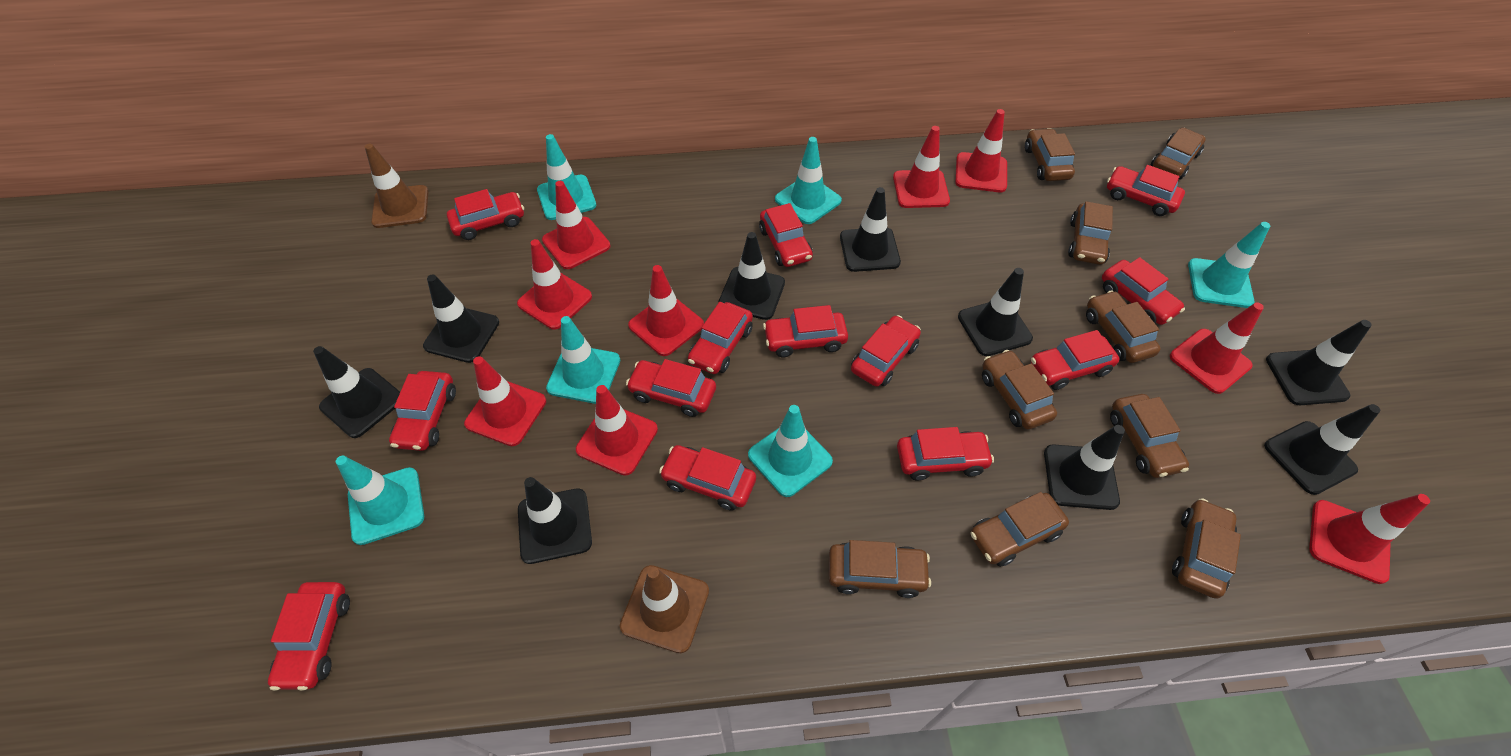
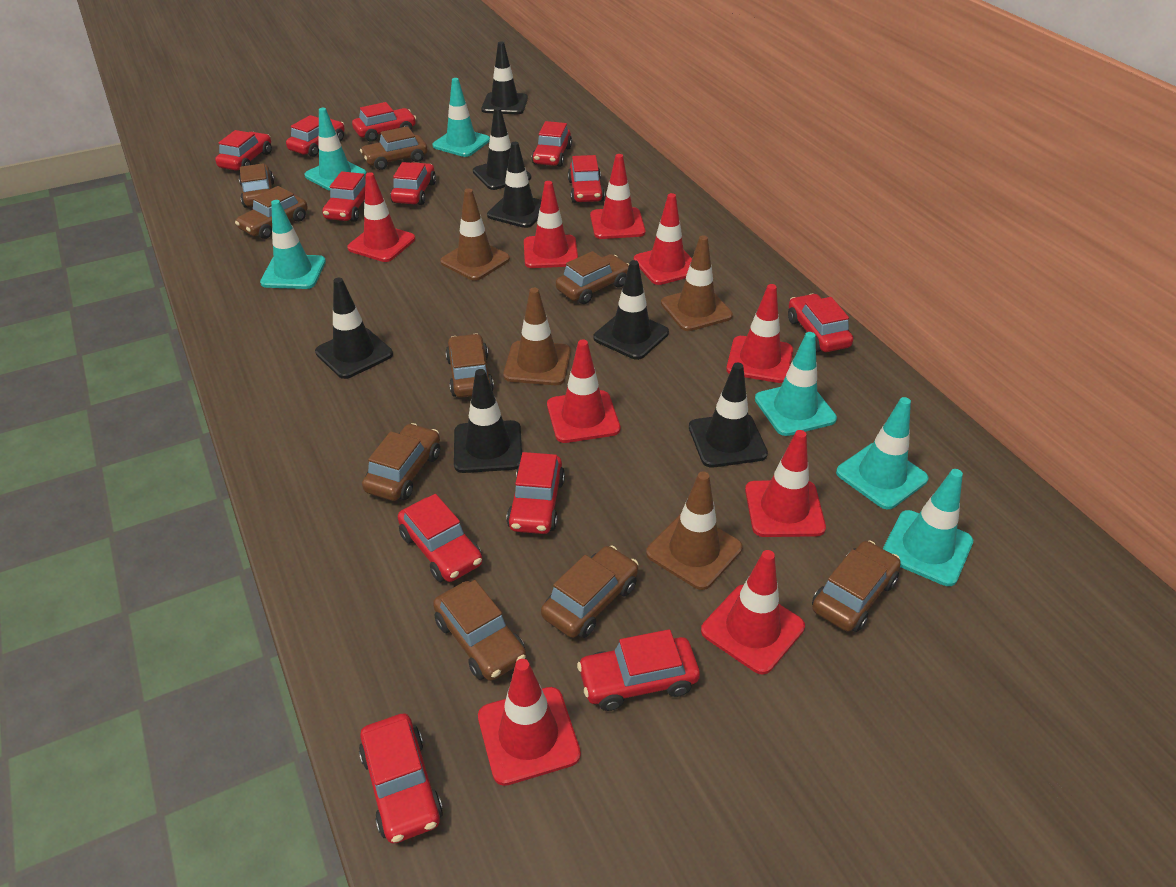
black traffic cone: [313,346,400,438] [423,274,499,363] [518,477,592,564] [718,232,785,320] [840,187,901,272] [958,268,1033,356] [1044,425,1125,510] [1264,404,1380,495] [1266,320,1372,405] = 9 -> [315,278,393,379] [454,369,522,473] [473,107,531,190] [481,41,528,114] [487,142,541,228] [593,260,669,360] [689,363,768,468] = 7
brown traffic cone: [365,144,429,228] [620,565,709,653] = 2 -> [440,189,510,281] [503,288,571,385] [646,471,742,590] [661,235,733,331] = 4
red car: [268,582,350,691] [389,371,456,451] [447,189,524,240] [626,359,716,417] [659,445,756,511] [688,302,753,374] [759,203,813,267] [763,305,848,357] [851,315,921,387] [897,427,994,480] [1031,330,1120,390] [1102,257,1185,325] [1107,165,1185,216] = 13 -> [215,130,272,171] [286,115,345,157] [322,171,366,222] [352,102,416,142] [359,713,443,844] [390,162,436,205] [398,494,483,582] [506,452,565,534] [532,121,572,167] [568,155,605,203] [577,629,700,711] [788,294,853,352] = 12

